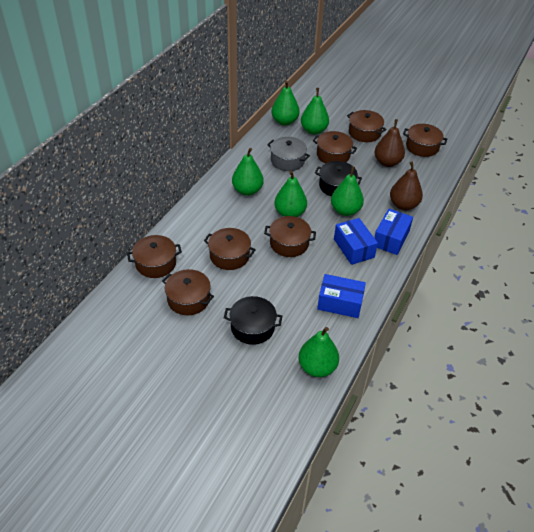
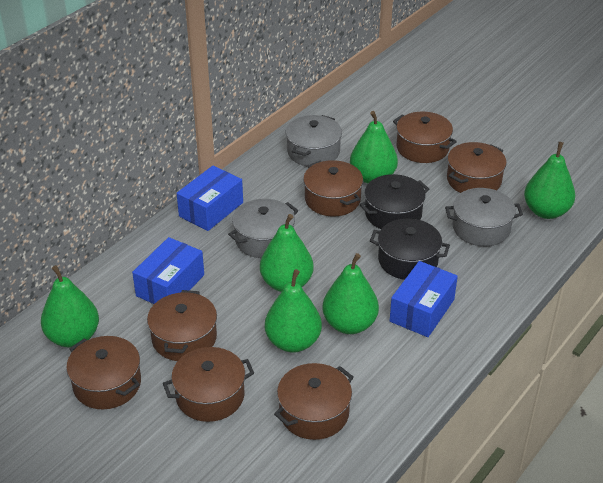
brown pear: [375,119,405,167] [390,162,423,210] = 2 -> none = 0
grey pot: [267,137,310,171] = 1 -> [228,199,298,258] [286,115,342,167] [445,188,523,246] = 3

